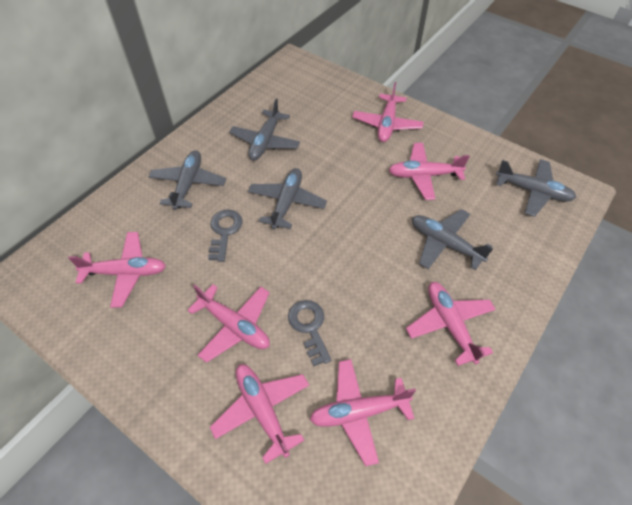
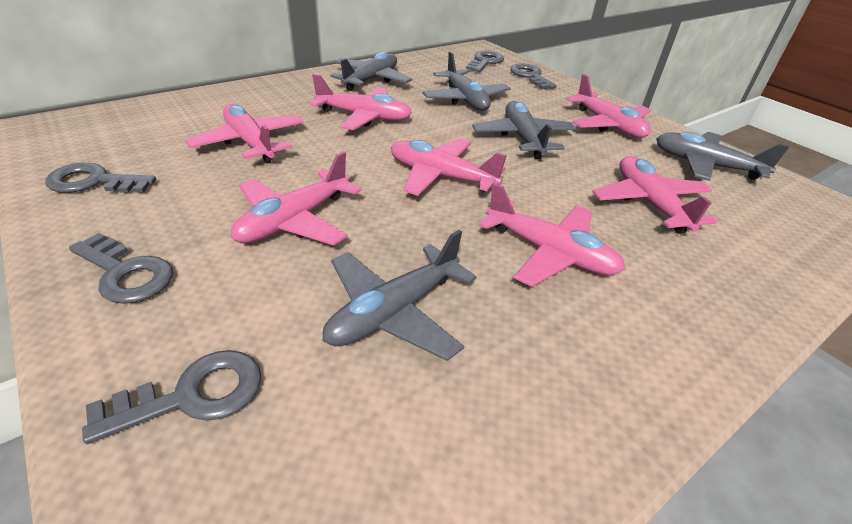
grey key: [208,209,243,262] [288,300,331,366] = 2 -> [45,163,156,193] [69,233,173,304] [82,350,261,444] [466,51,504,72] [510,64,557,89] = 5

